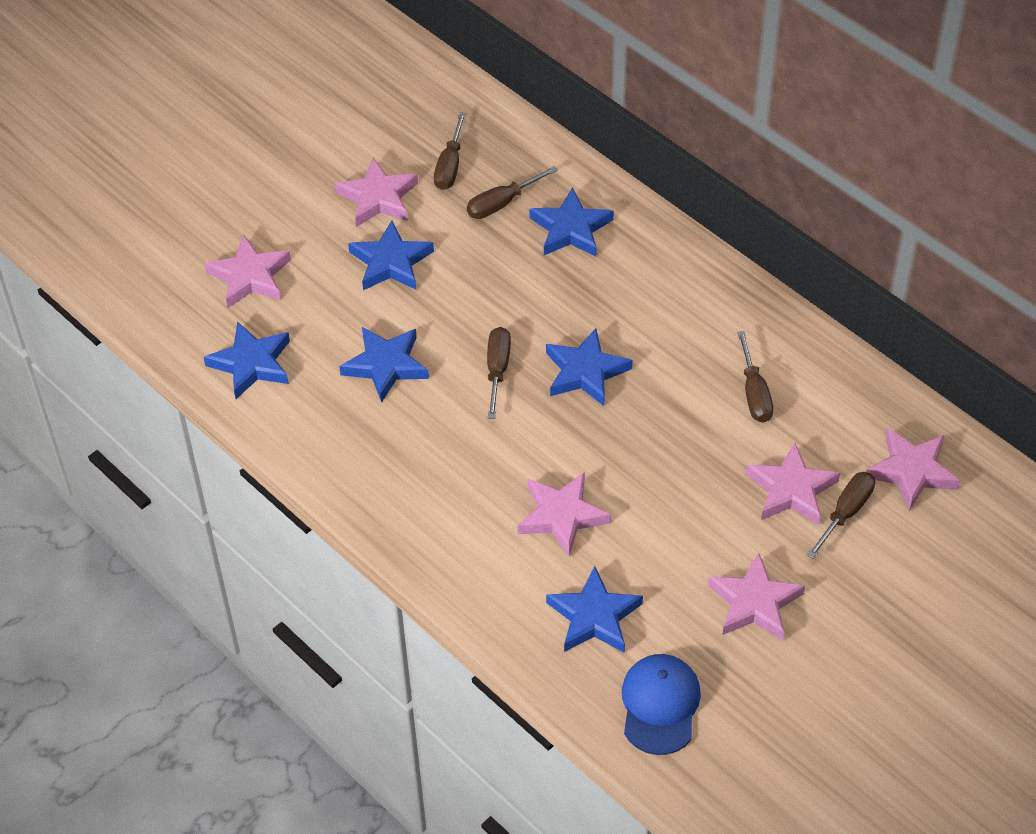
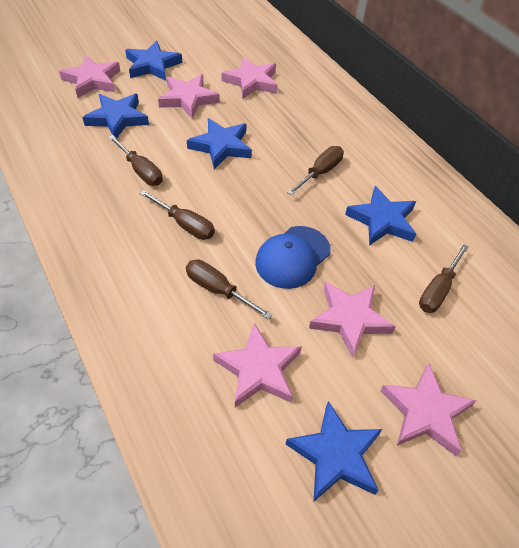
blue star: [204,321,290,399] [339,327,429,403] [348,220,434,290] [529,187,614,257] [546,329,633,406] [546,566,643,653] = 6 -> [82,94,149,139] [125,41,182,81] [187,118,252,169] [285,401,382,501] [345,186,416,246] = 5

